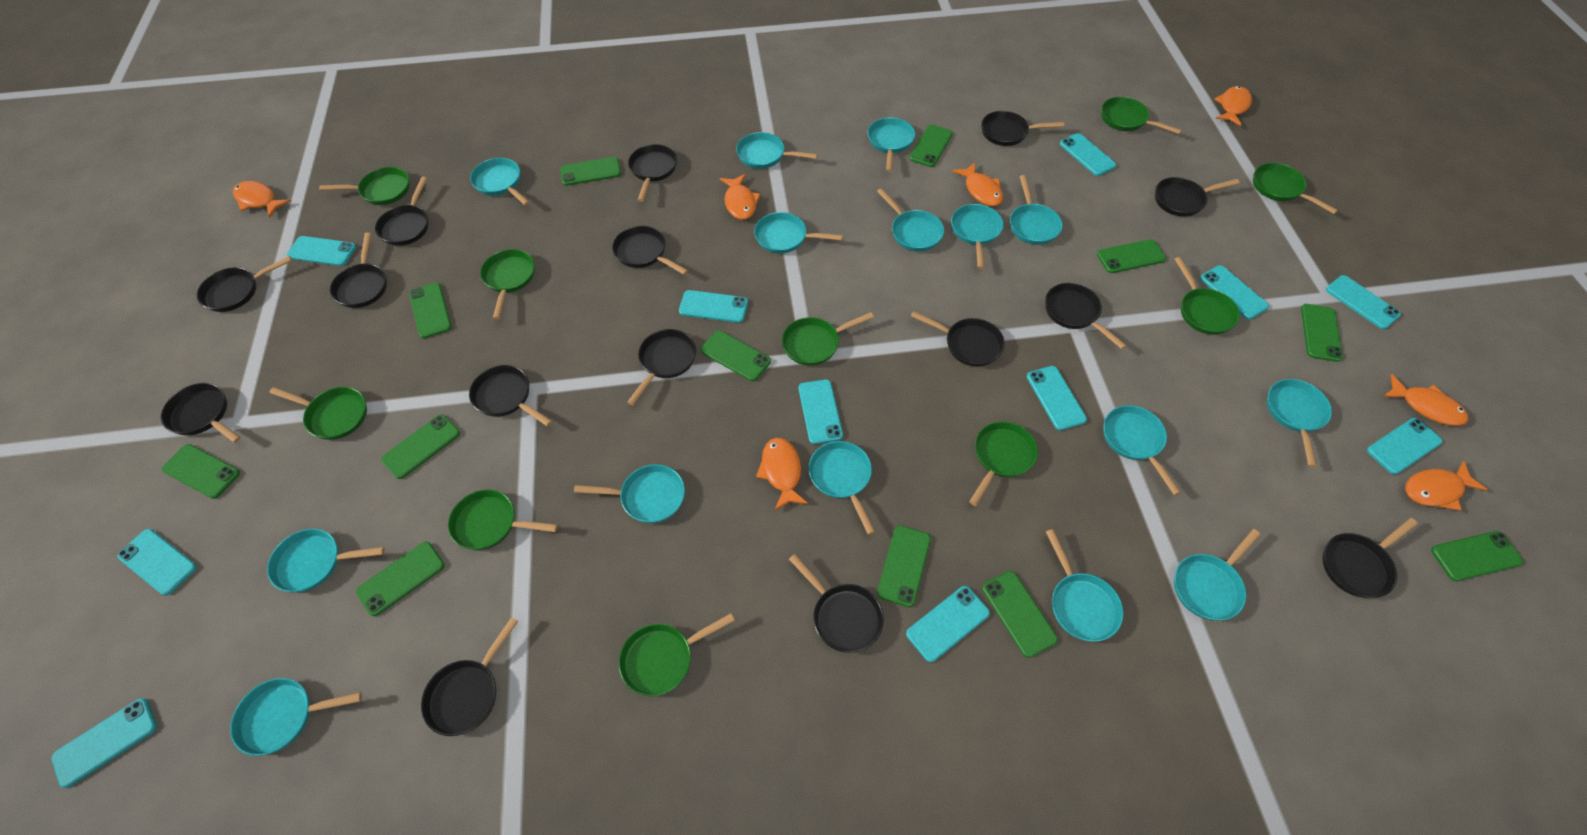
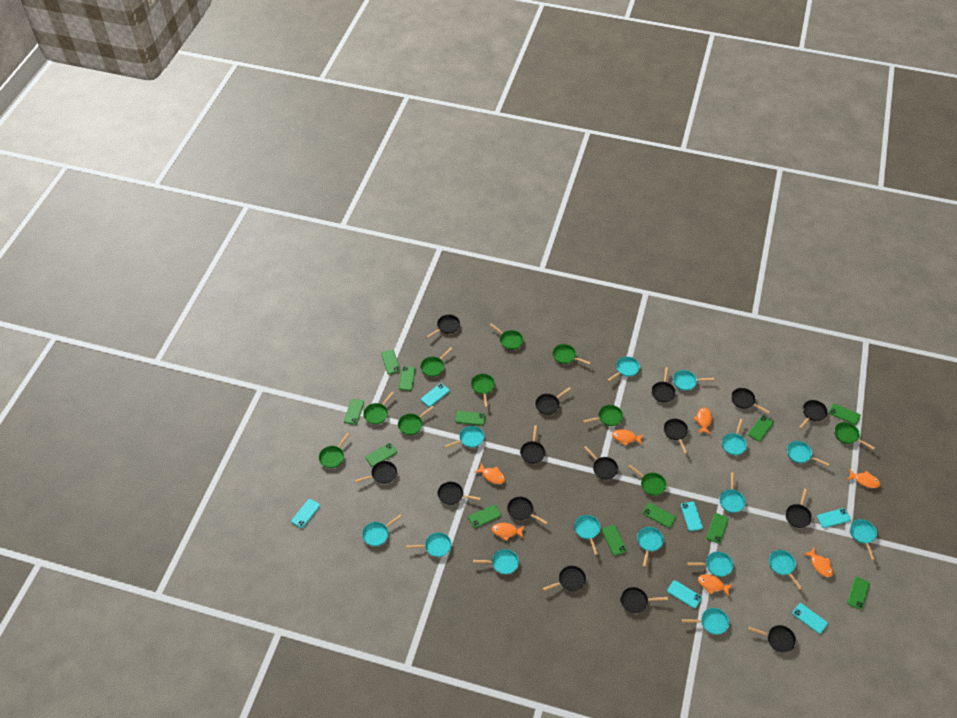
turquoise phone: [52,698,157,788] [117,529,197,595] [287,236,356,266] [679,290,748,323] [799,380,843,444] [906,586,990,662] [1027,366,1087,430] [1060,133,1116,176] [1200,265,1269,319] [1326,275,1401,329] [1367,418,1443,474] = 11 -> [291,499,320,528] [421,383,450,407] [667,580,702,608] [681,502,703,531] [792,603,828,634] [817,508,851,528] = 6

